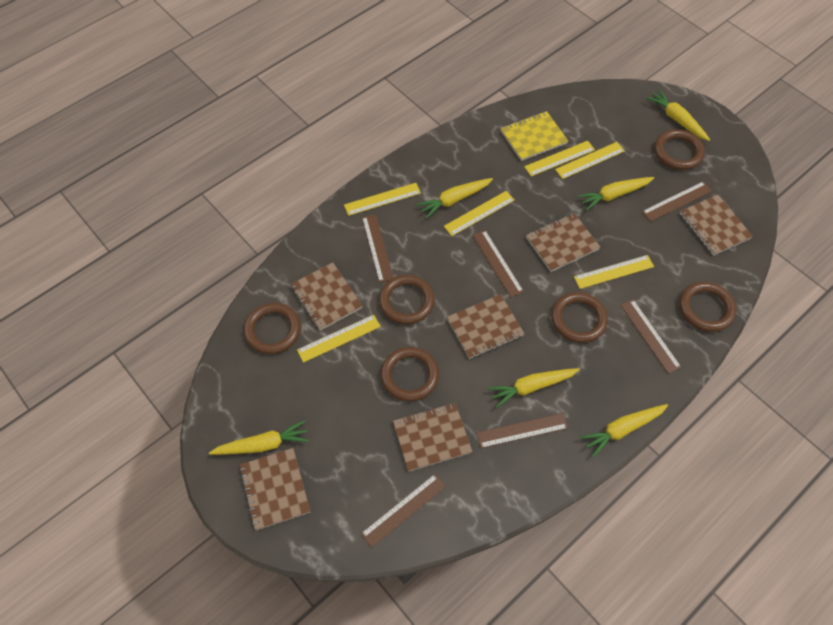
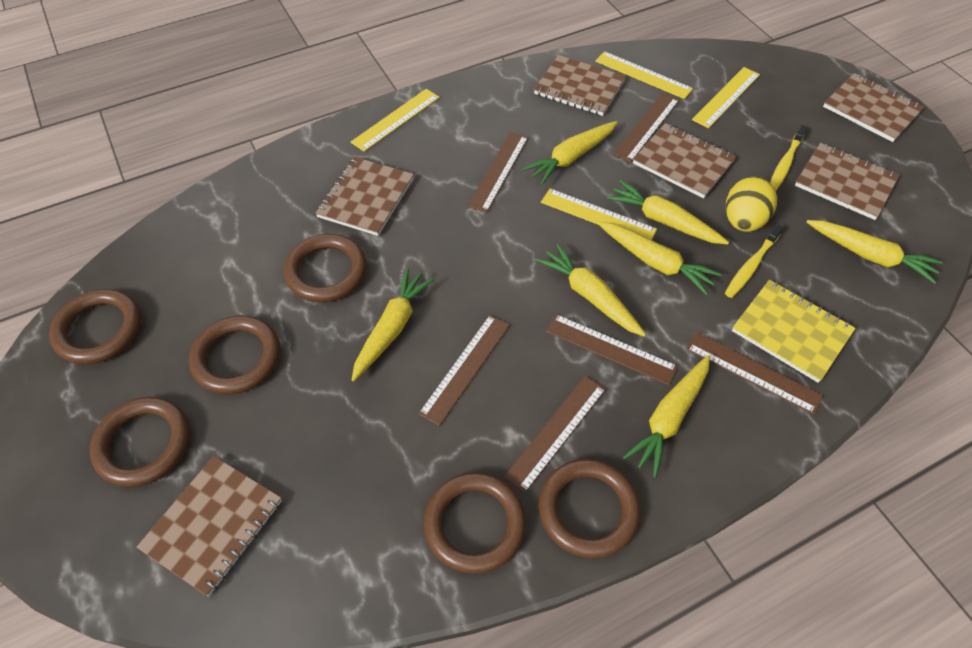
yellow carrot: [209,420,309,455] [417,178,493,219] [488,368,580,408] [577,177,654,211] [580,404,668,457] [646,89,710,141] = 6 -> [352,268,435,381] [523,121,618,185] [536,244,646,337] [598,222,722,295] [607,180,729,244] [623,355,710,478] [806,220,943,284] = 7
yellow egg: none = 0 -> [726,176,777,232] = 1
yellow ruler: [297,315,381,363] [344,183,421,216] [444,191,515,236] [524,141,595,176] [555,142,625,179] [574,255,654,289] = 6 -> [351,89,440,152] [541,189,657,240] [595,51,693,99] [692,67,760,128] = 4
yellow toothbrush: none = 0 -> [725,224,784,298] [770,125,807,191] = 2

